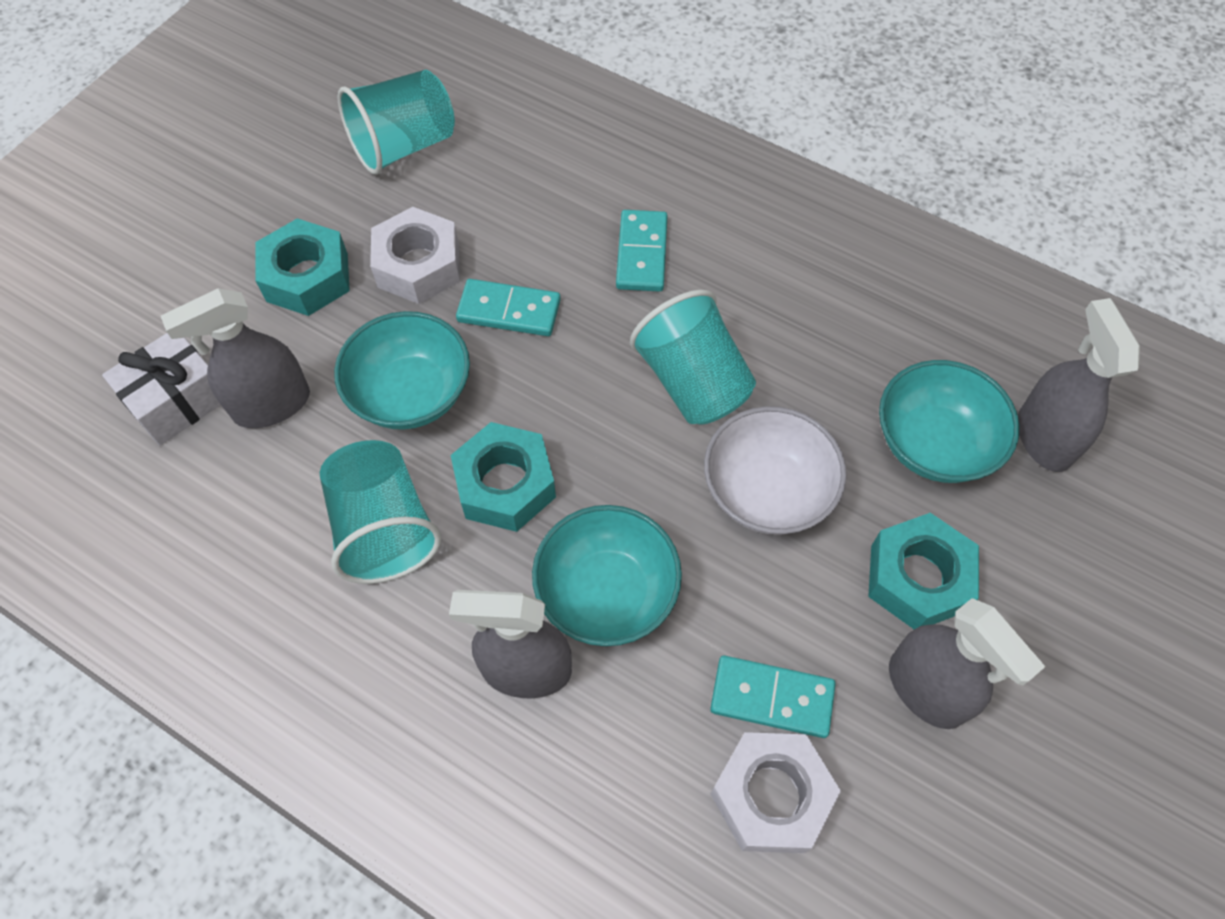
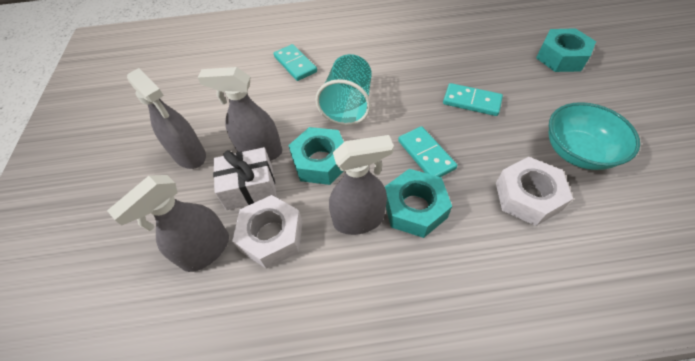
turquoise bowl: [334,311,470,430] [532,505,682,646] [879,360,1020,483] = 3 -> [549,102,640,170] = 1
turquoise cup: [320,440,441,584] [337,70,455,175] [630,290,756,425] = 3 -> [316,54,372,126] = 1
white bowl: [704,406,847,535] = 1 -> none = 0

